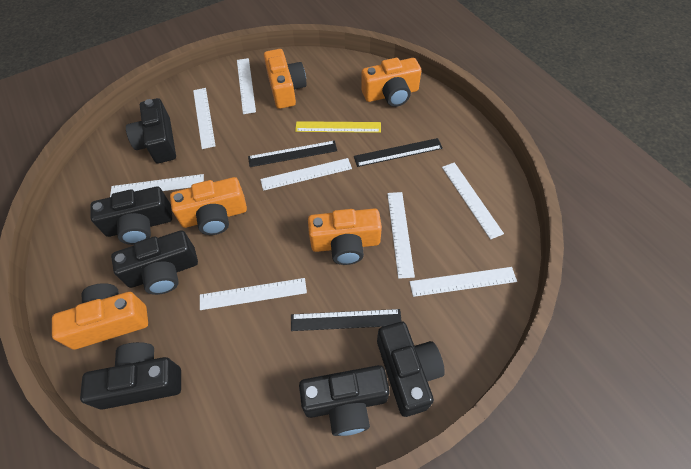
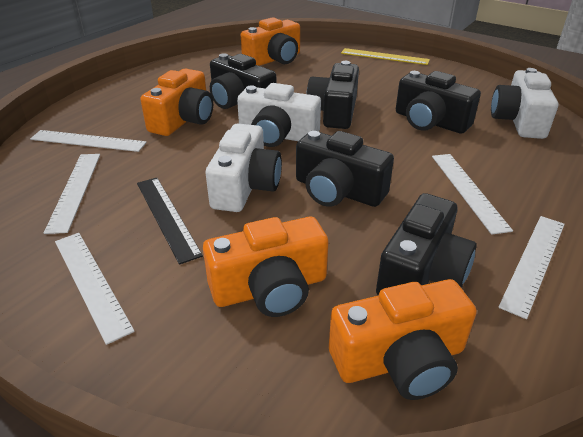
black camera: [80,342,181,410] [91,187,172,245] [111,230,198,295] [126,98,176,163] [299,365,390,436] [377,322,445,417] = 6 -> [210,53,276,109] [296,131,394,207] [306,61,359,129] [376,193,477,296] [396,71,481,134] = 5
black ruler: [248,140,337,167] [291,309,402,331] [354,138,443,167] = 3 -> [137,178,203,265] = 1
orange camera: [52,283,148,350] [170,177,247,235] [264,49,307,109] [308,208,382,265] [361,58,421,107] = 5 -> [140,69,213,136] [203,217,329,317] [241,17,300,66] [329,279,477,400] = 4
white camera: none = 0 -> [206,124,282,212] [237,83,321,147] [491,68,558,139] = 3
white ruler: [110,174,204,197] [193,88,216,149] [200,278,307,310] [237,58,256,114] [260,158,352,191] [387,192,415,279] [410,267,517,297] [442,162,504,239] = 8 -> [30,130,147,152] [44,154,100,234] [55,233,135,345] [432,154,513,235] [498,216,565,319] = 5

